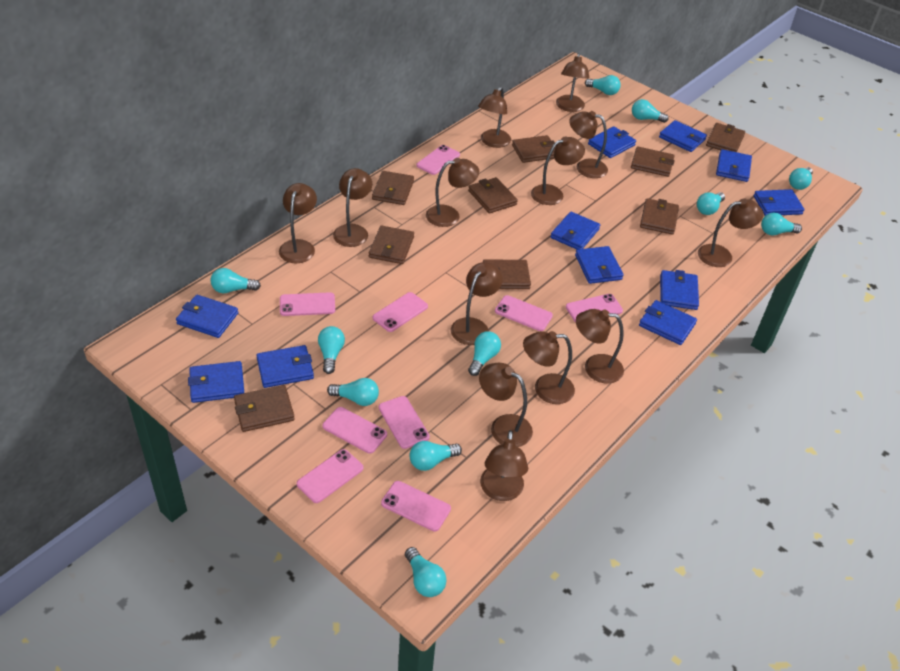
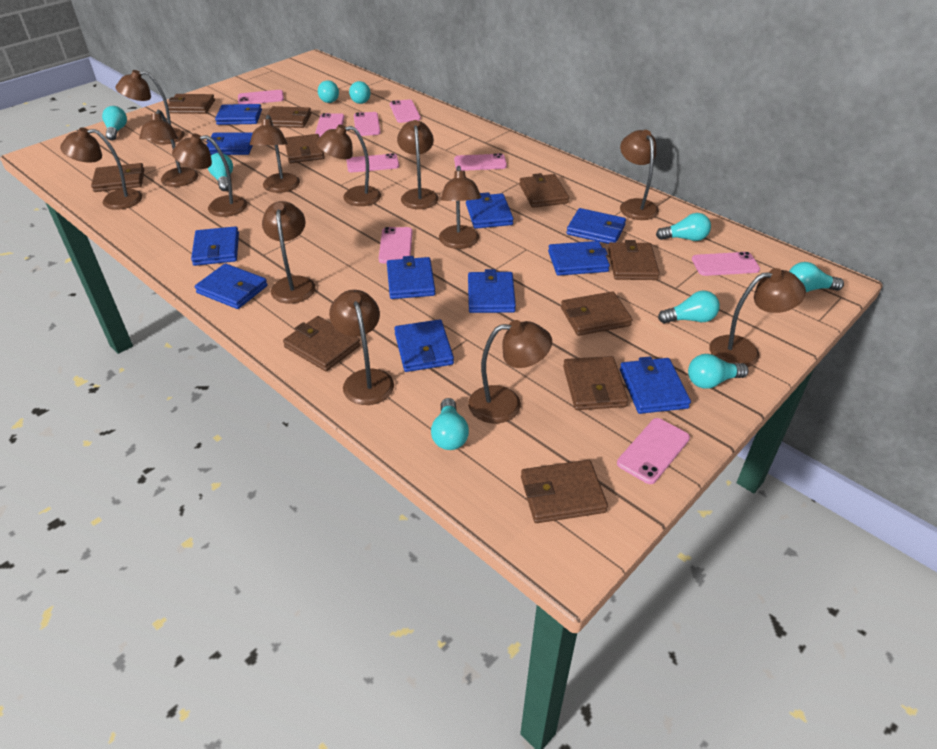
brown wallet: [234,385,295,432] [369,225,414,264] [372,171,414,205] [468,177,518,214] [483,260,531,289] [512,135,555,163] [631,146,675,177] [640,198,679,235] [706,123,745,152] = 9 -> [91,163,144,192] [168,94,215,114] [264,106,311,128] [283,316,360,371] [285,134,325,163] [519,173,569,208] [521,460,608,523] [561,291,632,336] [563,356,628,410] [608,240,660,280] = 10
turquoise light bulb: [211,268,261,293] [318,326,345,374] [327,378,379,406] [405,547,447,597] [410,441,462,471] [468,331,501,376] [585,75,621,95] [632,99,669,123] [697,192,725,215] [761,213,802,236] [789,167,813,190] = 11 -> [102,106,127,141] [208,153,233,191] [318,80,339,103] [349,81,370,104] [431,398,469,450] [656,213,711,241] [658,290,720,324] [688,354,749,389] [789,262,844,292] = 9

